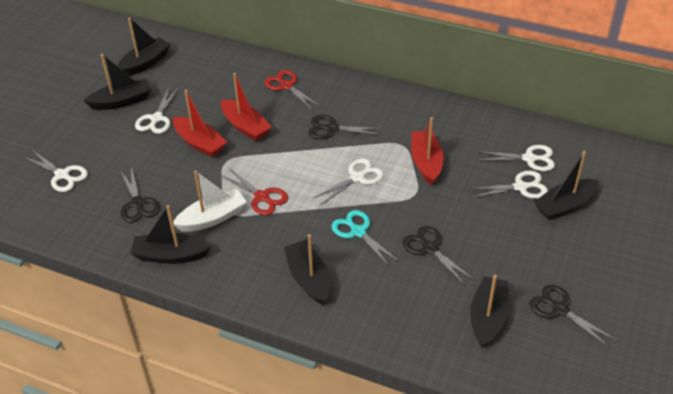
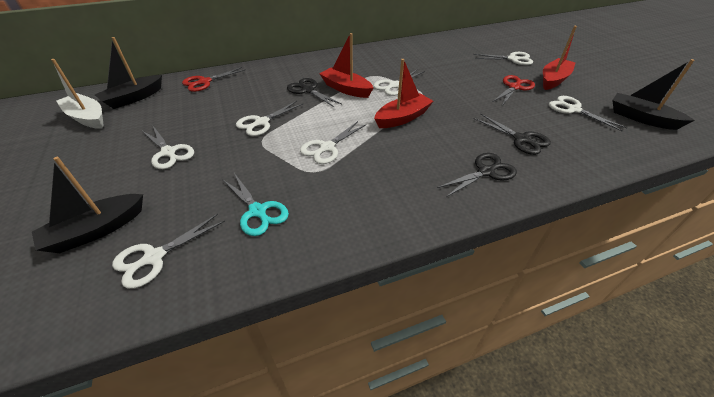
black boat: [84,54,151,110] [117,18,171,76] [130,205,211,264] [284,234,330,305] [470,275,509,348] [534,151,599,220] = 6 -> [32,157,143,253] [95,37,162,109] [612,59,695,130] = 3
black scissors: [120,167,160,222] [308,115,383,139] [403,226,475,286] [529,285,617,348] = 4 -> [287,78,342,107] [437,153,517,197] [474,113,551,155] = 3
white scissors: [24,150,88,192] [135,88,179,134] [313,159,384,206] [467,171,548,199] [477,145,555,171] = 5 -> [112,214,225,289] [142,126,194,169] [236,101,304,136] [300,121,366,164] [373,69,425,96] [473,52,533,65] [549,96,627,132] = 7

